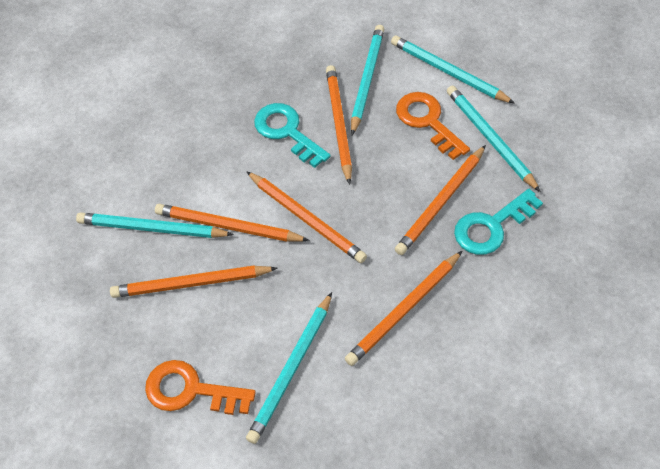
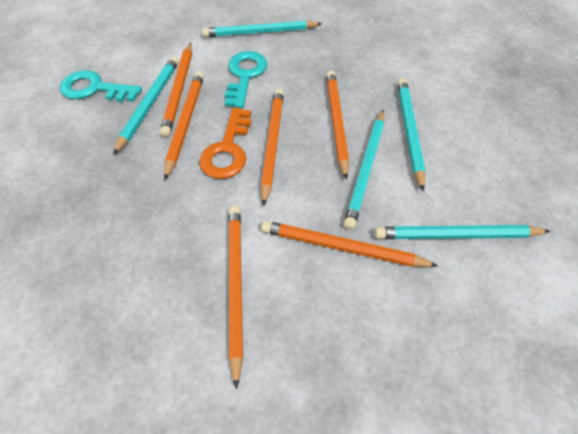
orange key: [145,360,256,415] [396,92,470,160] = 2 -> [199,107,251,179] = 1

